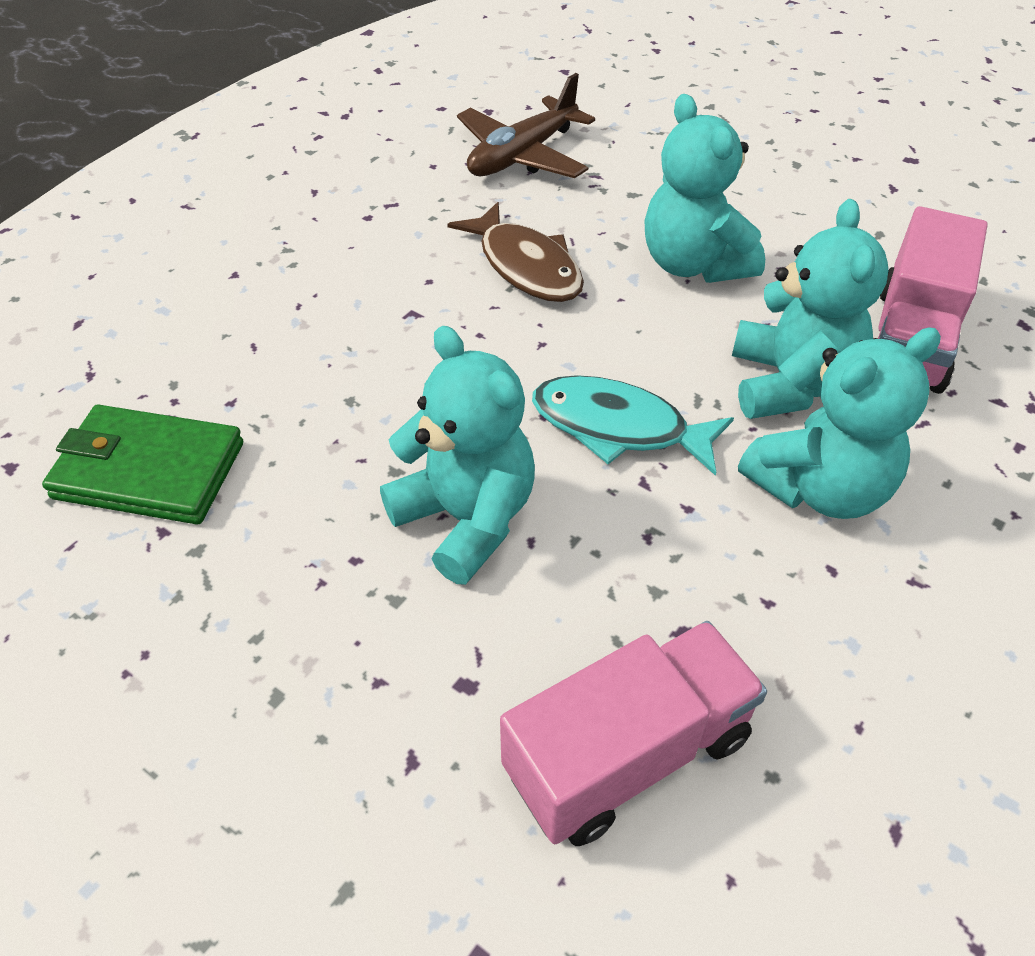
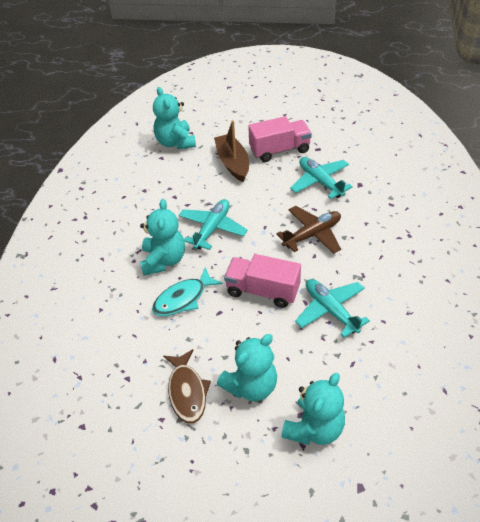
brown boat: none = 0 -> [214,120,249,182] = 1
green wallet: [42,405,243,524] = 1 -> none = 0
turquoise plane: none = 0 -> [179,199,248,250] [290,157,353,199] [295,279,370,338] = 3

